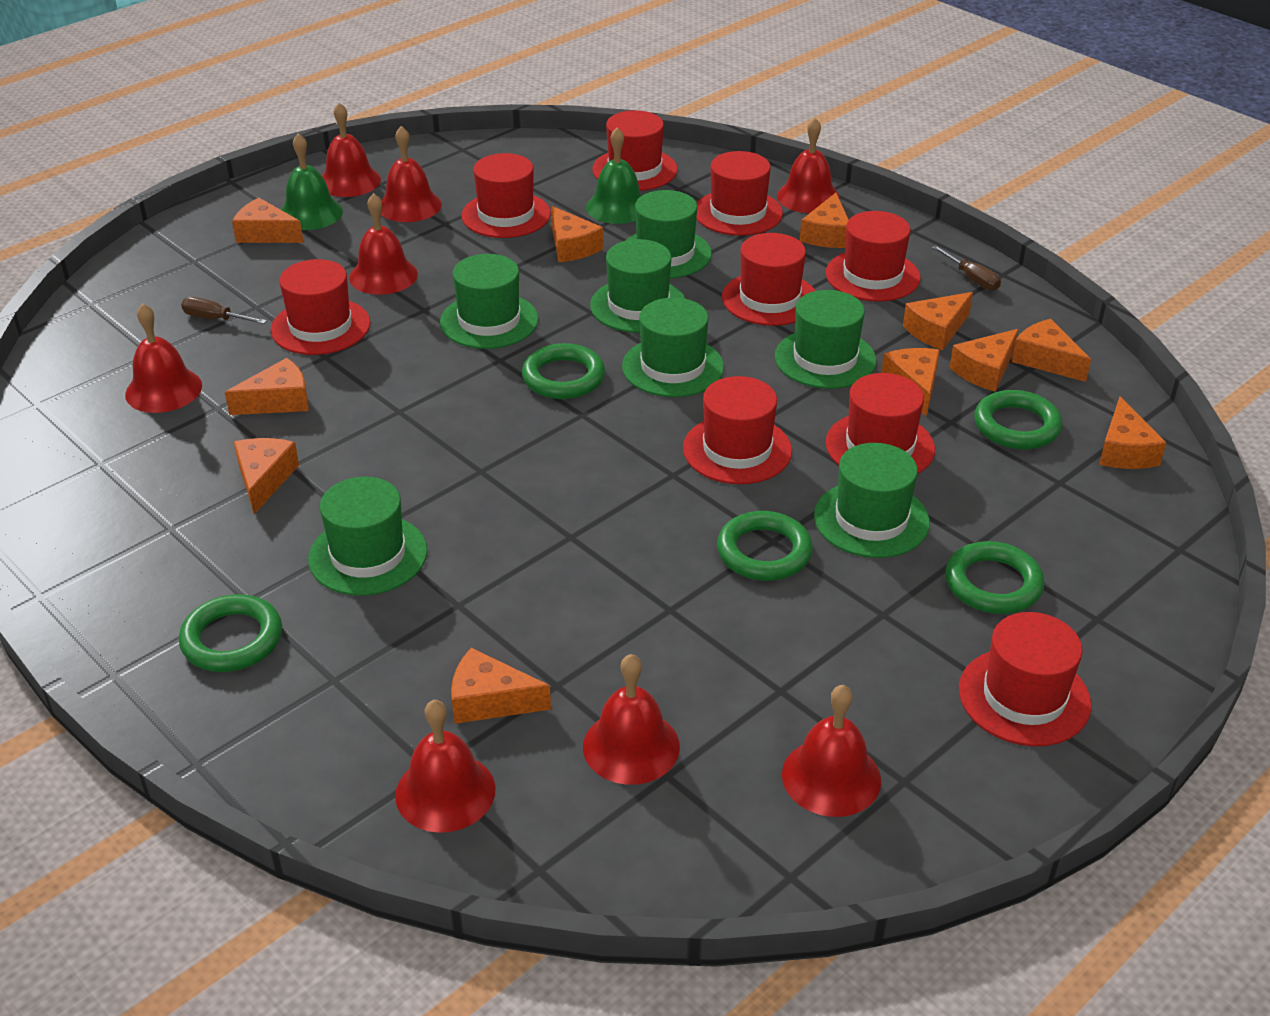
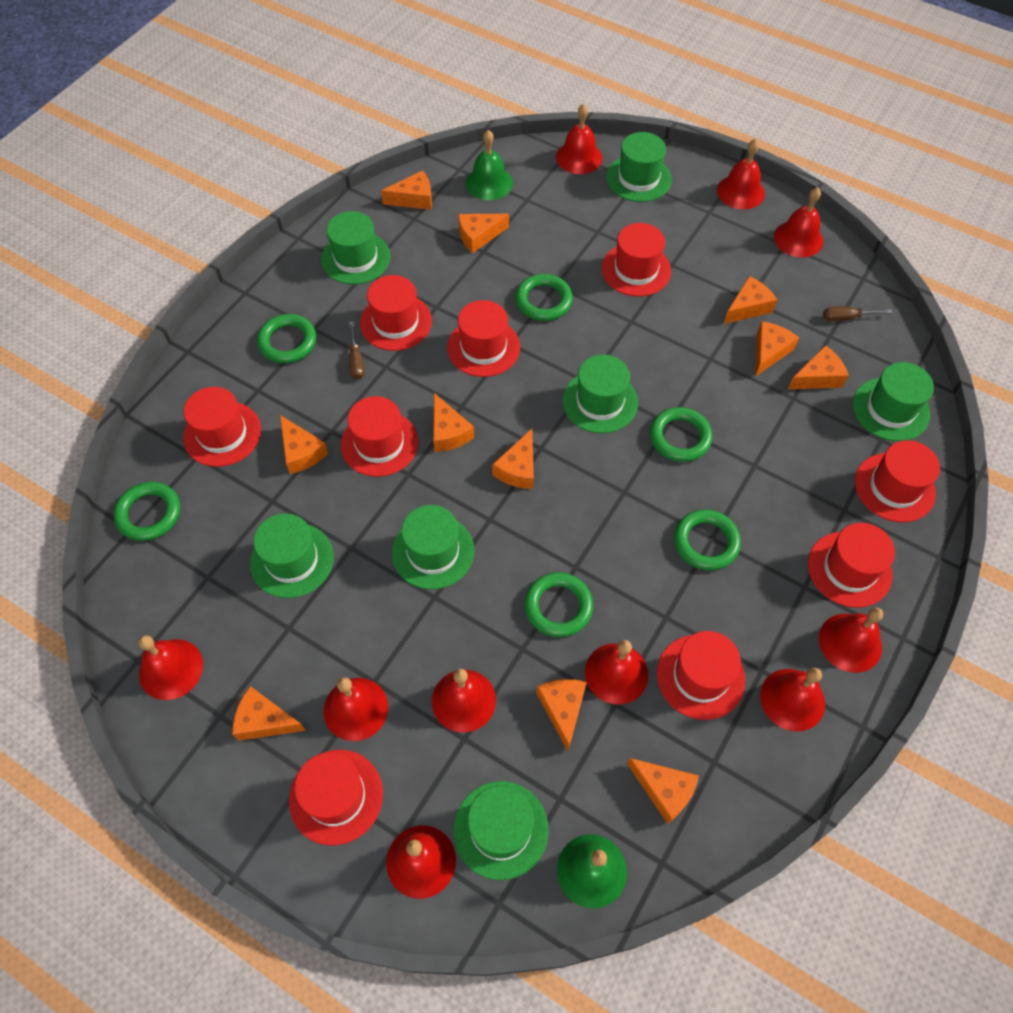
green ring: [179,594,282,672] [522,343,605,399] [717,511,813,581] [945,541,1044,614] [974,390,1062,449] = 5 -> [114,482,180,541] [257,314,316,363] [515,274,573,321] [524,572,593,637] [650,407,713,462] [674,509,741,570] = 6
red bell: [125,304,202,413] [322,103,381,197] [349,193,418,295] [381,126,442,222] [395,699,495,833] [583,654,680,785] [777,118,840,213] [782,685,881,817] = 8 -> [138,635,203,700] [324,677,388,741] [386,825,456,899] [432,669,496,733] [556,104,602,174] [585,640,648,705] [717,139,765,209] [760,668,825,732] [774,187,823,257] [819,607,883,673] = 10

